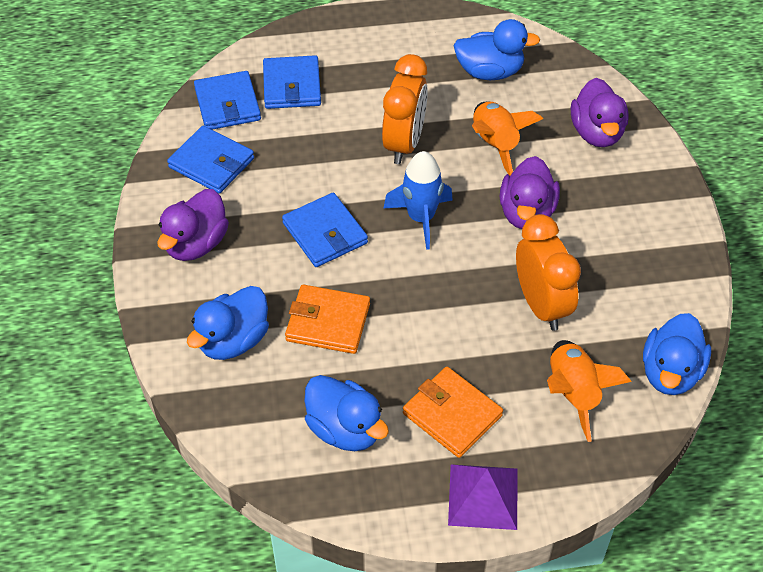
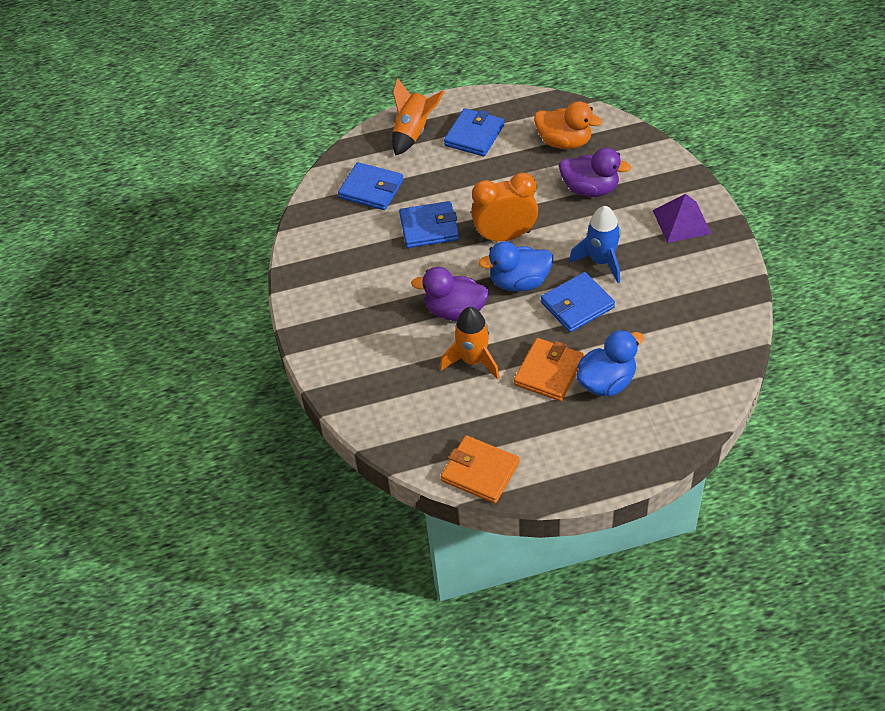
blue duck: [187,286,269,360] [305,375,389,451] [454,19,540,80] [643,313,711,395] = 4 -> [478,241,553,292] [576,330,644,396] = 2
orange clock: [382,54,428,164] [516,214,581,331] = 2 -> [471,172,538,243] = 1
orange duck: none = 0 -> [534,101,602,149] = 1
purple duck: [157,189,229,261] [500,156,560,229] [571,78,629,147] = 3 -> [411,267,489,321] [559,148,631,197] = 2

